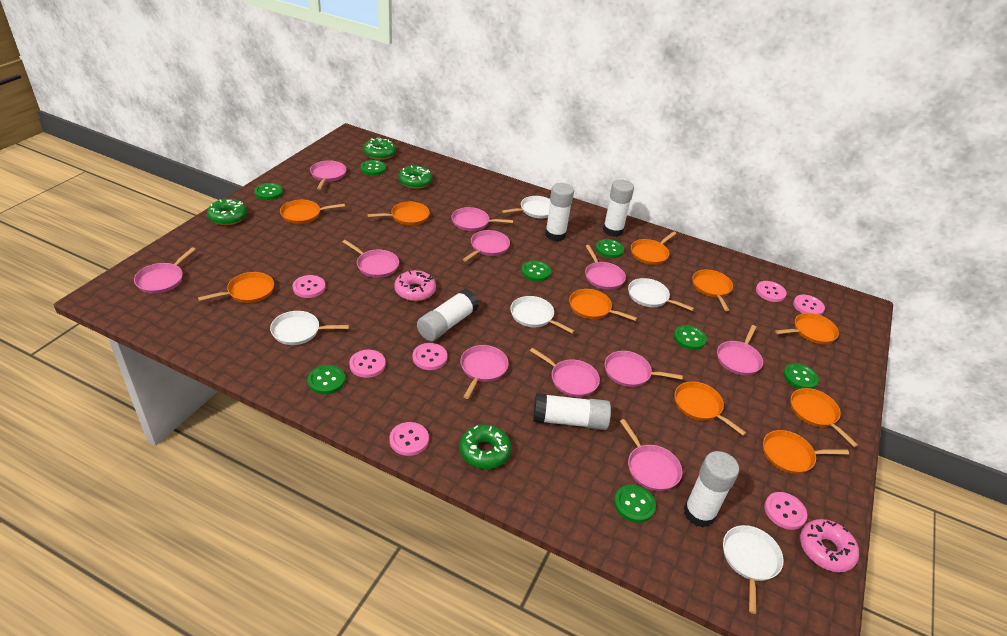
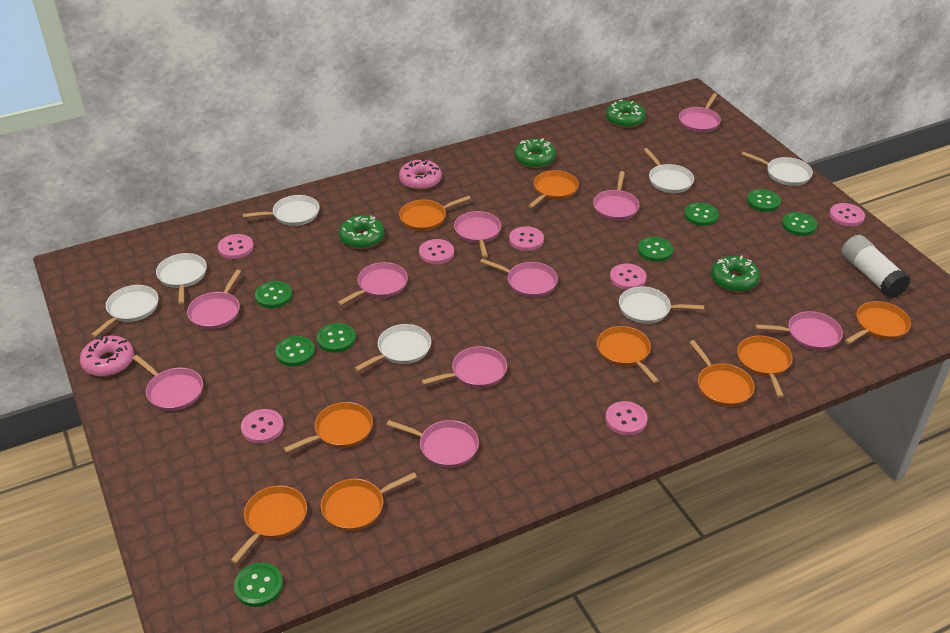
orange pan: [198,272,274,303] [280,200,345,224] [367,202,430,225] [569,289,637,321] [631,231,676,265] [674,382,746,436] [692,270,733,311] [763,430,849,474] [775,313,839,344] [791,388,858,447] = 10 -> [230,486,307,564] [284,402,373,453] [321,472,417,531] [399,195,471,231] [528,170,579,208] [597,326,659,383] [689,340,754,407] [737,336,793,398] [845,301,911,344] = 9
pink pan: [134,247,196,294] [310,160,347,190] [343,240,399,278] [451,207,513,231] [460,345,509,399] [463,230,510,262] [530,348,600,397] [585,245,626,290] [605,351,683,387] [620,419,682,491] [717,325,763,375] = 11 -> [132,355,203,411] [187,269,241,329] [338,262,408,305] [387,420,479,468] [421,346,507,388] [454,211,501,258] [480,258,558,297] [593,171,639,221] [679,93,721,133] [755,311,843,350] = 10
white glue stick: [417,289,479,341] [533,393,611,430] [545,183,574,241] [603,180,634,237] [684,451,739,527] = 5 -> [842,235,911,298] = 1
white pan: [270,311,349,345] [502,196,550,218] [510,296,575,334] [628,278,694,311] [723,525,784,614] = 5 -> [91,285,159,337] [156,253,207,304] [243,195,319,226] [354,324,431,371] [619,286,704,324] [644,148,694,193] [742,152,813,186] = 7

